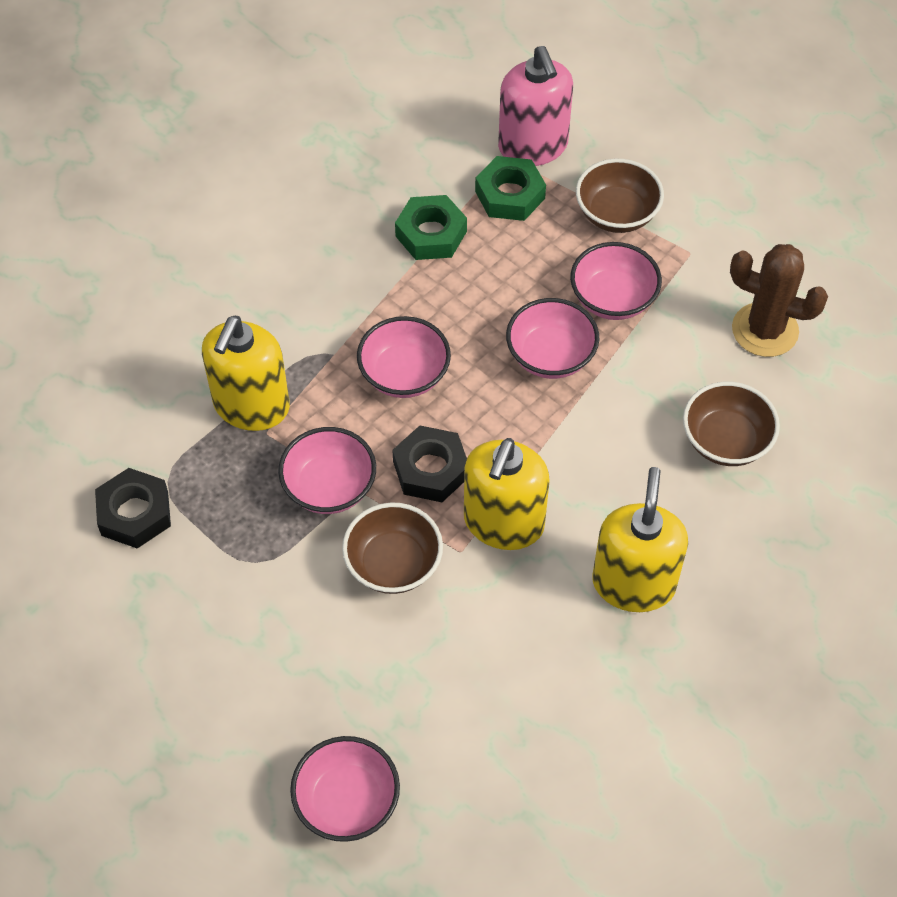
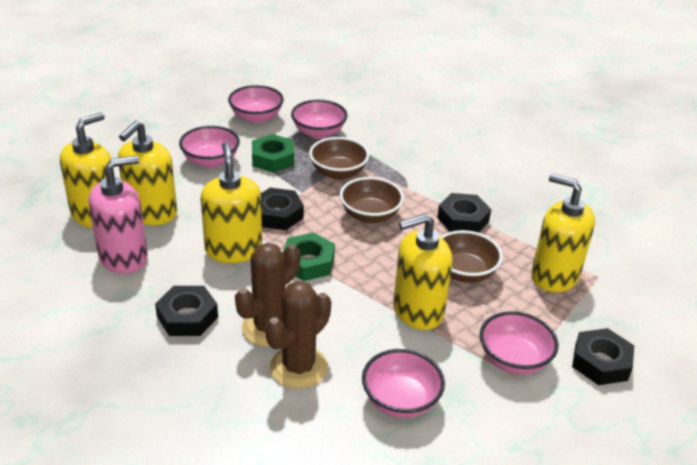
black nut: [95,468,171,549] [392,426,467,502] = 2 -> [155,286,218,336] [261,188,304,230] [437,193,491,233] [572,328,634,385] = 4
brown cactus: [730,244,828,357] = 1 -> [235,243,300,347] [265,281,331,389] = 2
yellow soap dispenser: [202,316,290,431] [464,438,550,550] [592,467,688,612] = 3 -> [60,113,114,228] [118,120,177,225] [201,142,262,263] [393,213,453,330] [531,174,595,292] = 5

